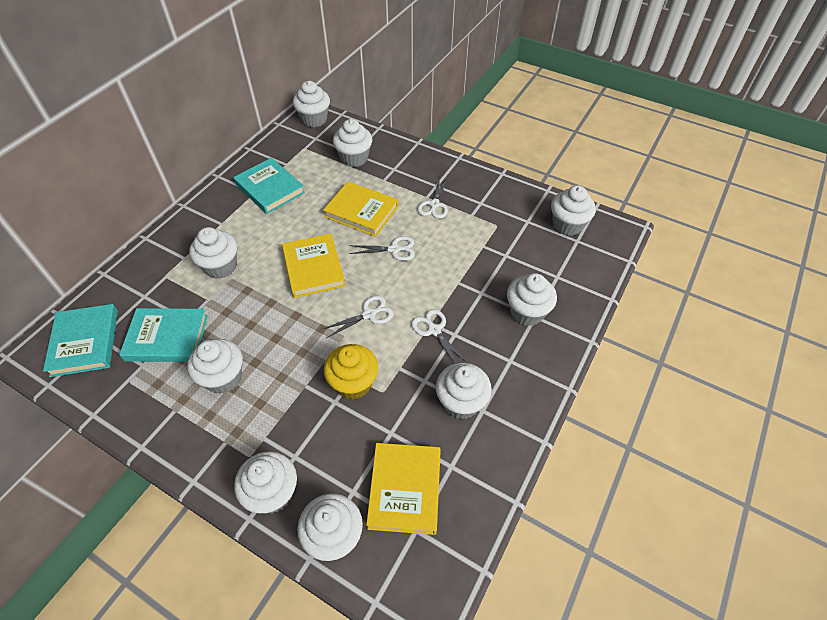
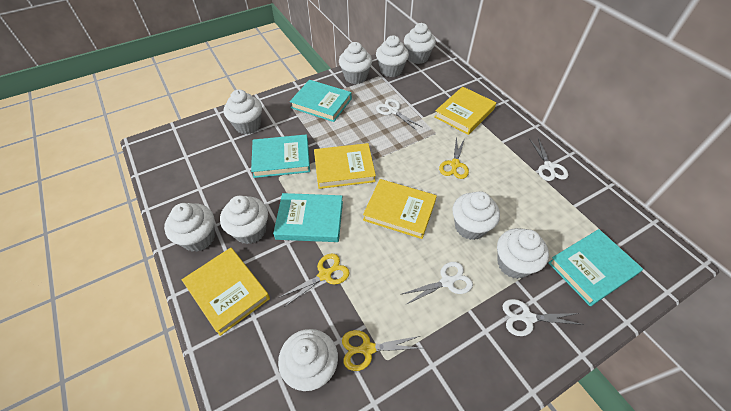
turquoise book: [43,304,118,377] [119,308,208,362] [233,158,305,214] = 3 -> [251,134,310,178] [273,193,343,242] [290,80,352,122] [548,229,643,306] = 4
yellow book: [282,233,346,298] [323,181,398,237] [366,443,441,535] = 3 -> [182,248,270,336] [314,143,376,189] [363,179,437,239] [434,87,496,135] = 4
yellow cupcake: [324,344,378,400] = 1 -> none = 0
yellow scissors: none = 0 -> [280,253,350,306] [342,330,420,371] [439,136,469,179] = 3

